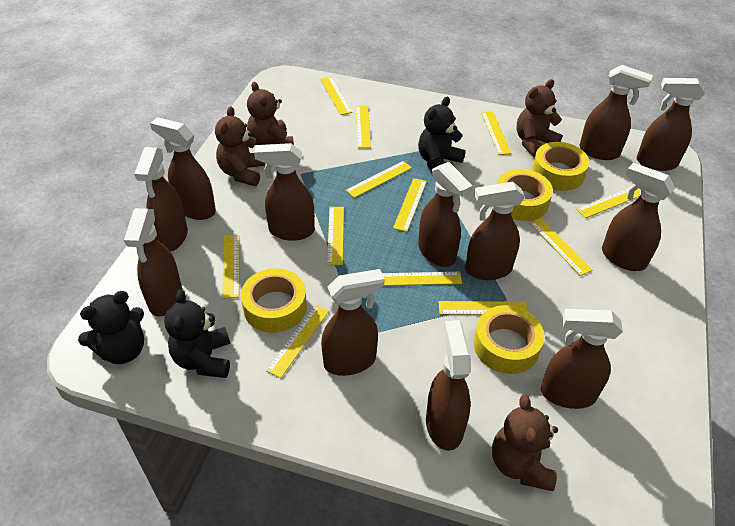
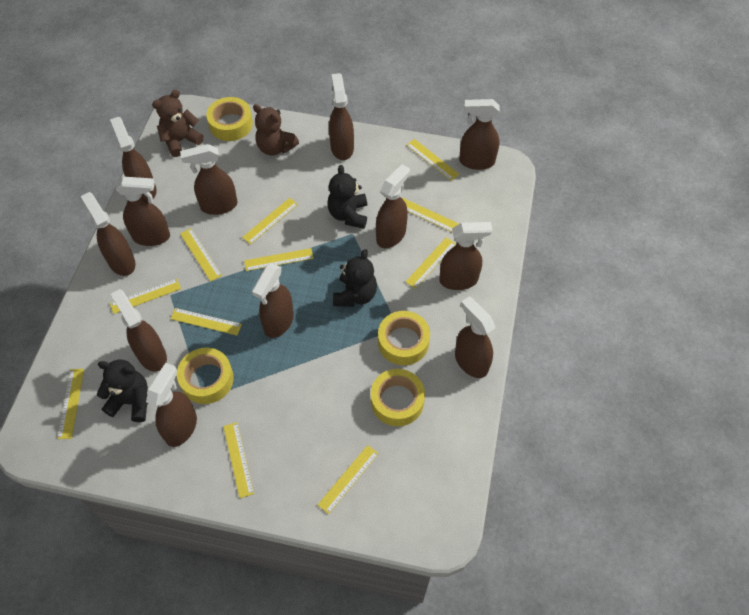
brown teddy bear: [215,106,265,186] [247,82,294,146] [492,394,558,491] [517,79,563,157] = 4 -> [152,90,204,157] [253,104,299,156] = 2
yellow ruler: [222,234,239,299] [266,305,329,378] [320,77,352,115] [327,207,344,265] [346,161,412,198] [356,106,371,148] [382,272,462,286] [393,178,427,232] [438,301,528,315] [481,111,511,155] [529,218,592,276] [576,188,641,218] = 12 -> [57,369,84,439] [110,279,181,314] [170,308,242,335] [180,228,222,282] [223,422,254,498] [242,198,298,245] [244,248,314,271] [318,445,379,514] [402,198,459,232] [406,238,456,289] [407,139,459,181] = 11

